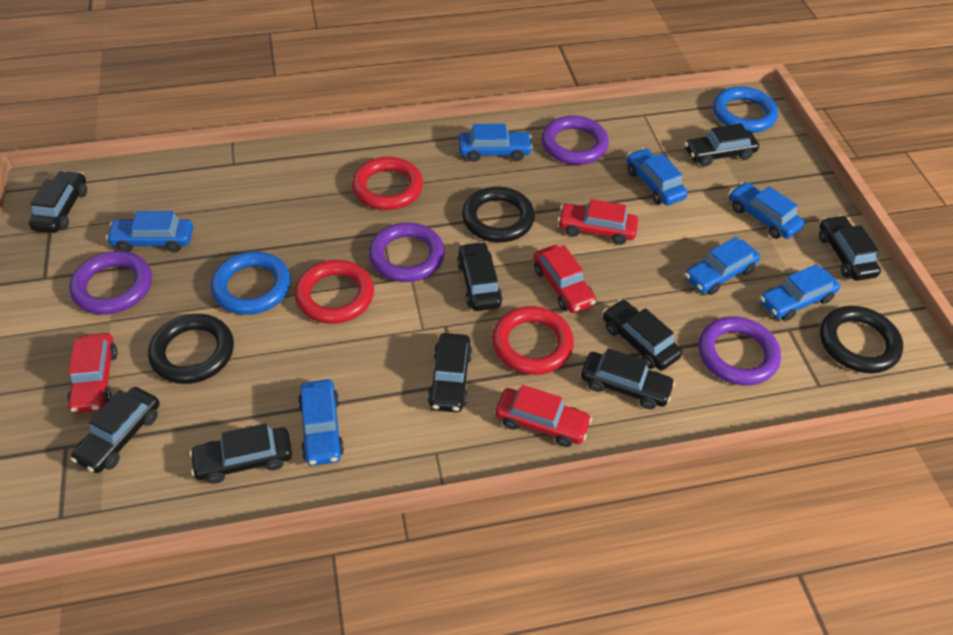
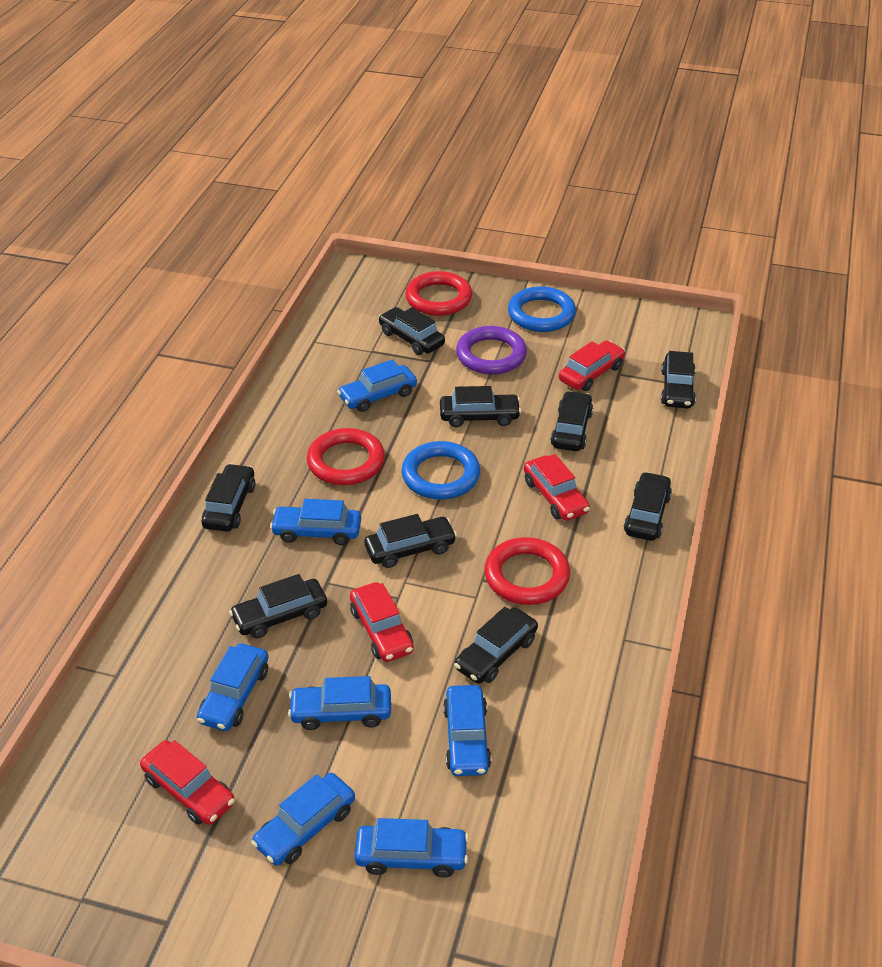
black ring: [148,314,234,384] [462,187,535,242] [820,306,903,373] = 3 -> none = 0
purple ring: [69,251,152,314] [369,222,445,282] [541,116,609,165] [698,316,781,385] = 4 -> [456,326,527,374] = 1

